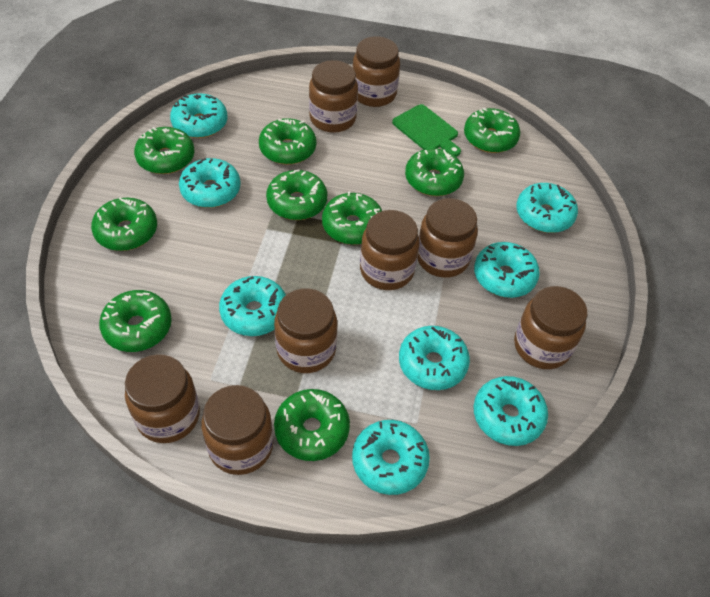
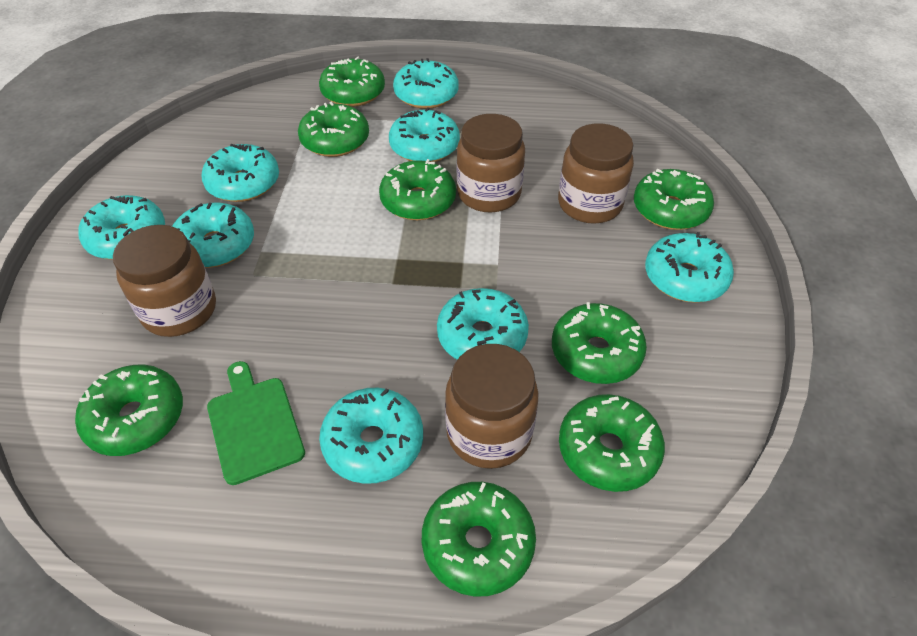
brown jar: [125,354,200,443] [201,385,273,475] [274,288,337,373] [309,60,358,133] [353,36,400,107] [360,210,420,290] [417,198,478,278] [514,286,587,369] = 8 -> [113,225,216,337] [445,344,539,469] [457,114,525,213] [558,123,634,224] = 4
green donut: [91,198,157,251] [99,290,172,352] [134,127,195,174] [259,118,316,165] [266,170,327,220] [274,389,350,461] [322,191,382,245] [405,148,464,196] [464,108,521,153] = 9 -> [75,364,183,456] [298,101,369,157] [319,56,385,107] [379,159,456,220] [422,482,536,597] [552,302,647,384] [559,394,665,492] [634,169,714,230] = 8

